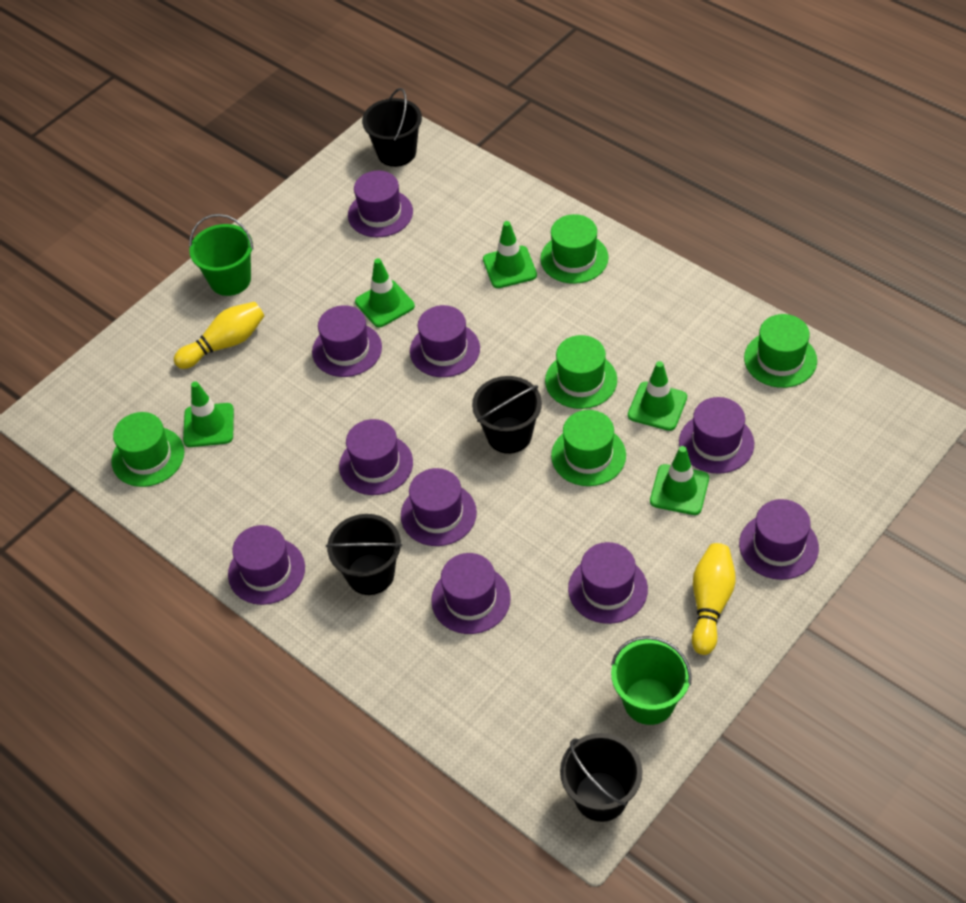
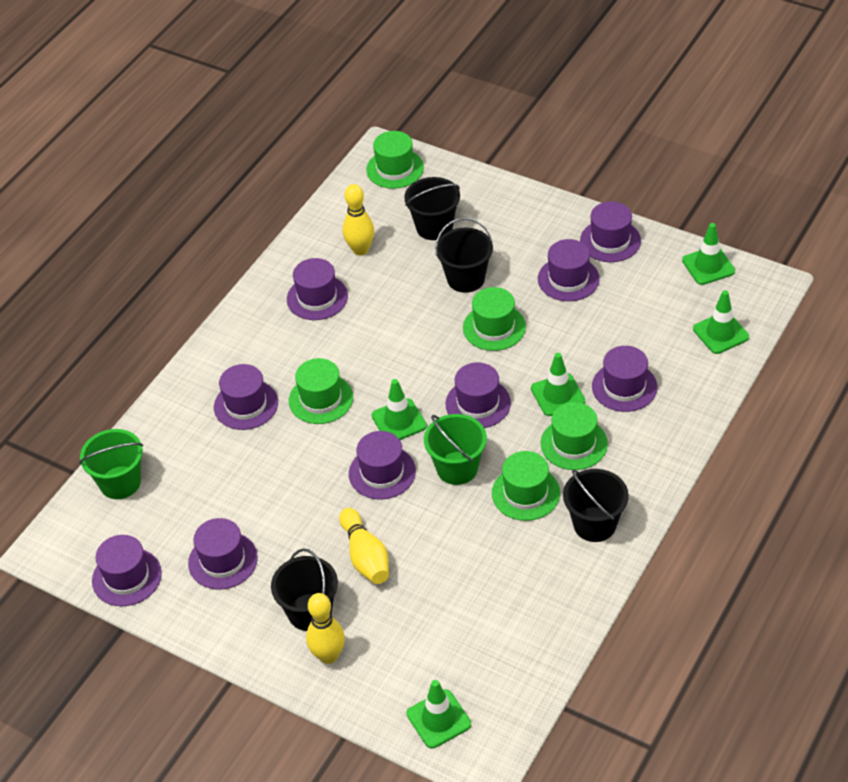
purple hat: [228,525,305,605] [312,305,382,377] [339,419,413,495] [348,171,413,237] [401,468,477,546] [410,305,480,377] [431,553,511,634] [568,542,648,624] [679,397,754,474] [739,499,819,580] = 10 -> [92,535,162,606] [188,518,258,589] [214,364,278,430] [287,258,348,320] [349,431,416,500] [445,362,511,428] [538,239,600,301] [580,201,641,262] [592,346,658,412] = 9
yellow bowling pin: [174,302,264,369] [692,543,736,655] = 2 -> [306,593,345,664] [339,508,389,584] [343,184,374,255] = 3

